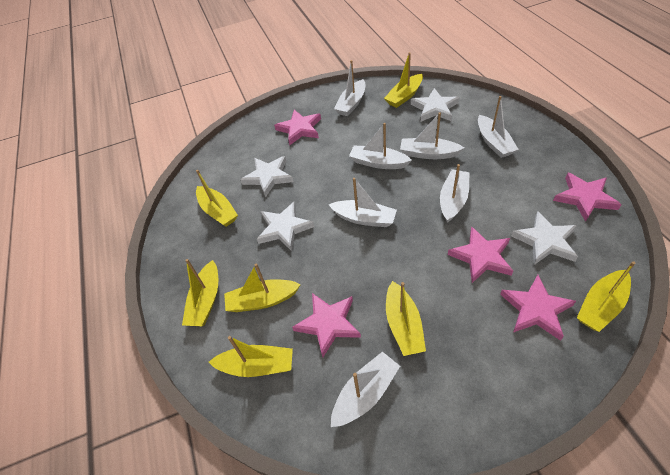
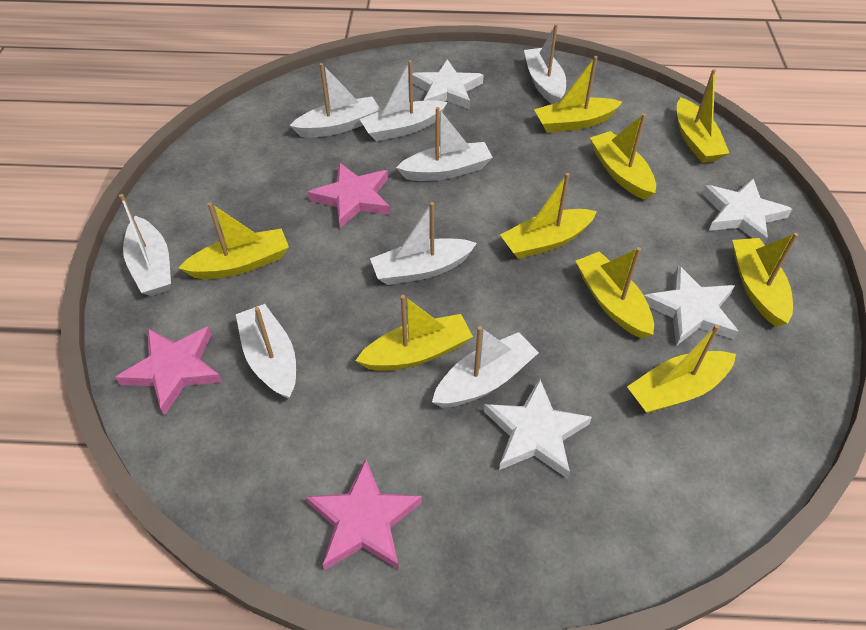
pink star: [274,110,321,145] [292,293,361,357] [448,226,513,283] [500,275,576,341] [553,173,622,222] = 5 -> [115,326,222,416] [306,459,422,570] [308,163,390,228] = 3
white boat: [329,178,397,227] [331,352,400,427] [334,60,365,116] [349,123,412,169] [400,112,464,159] [440,164,470,223] [478,96,519,158] = 7 -> [119,194,171,296] [236,304,296,399] [290,63,381,138] [360,60,448,141] [370,202,477,285] [396,107,493,181] [432,326,539,408] [524,24,566,104] = 8
yellow boat: [182,259,218,326] [196,170,238,227] [209,336,293,377] [224,263,301,312] [384,52,423,108] [386,281,426,356] [577,261,635,332] = 7 -> [179,202,289,279] [355,295,473,371] [500,173,597,259] [534,56,622,133] [576,247,654,339] [590,113,656,200] [627,324,736,414] [677,69,730,163] [732,233,798,327] = 9

